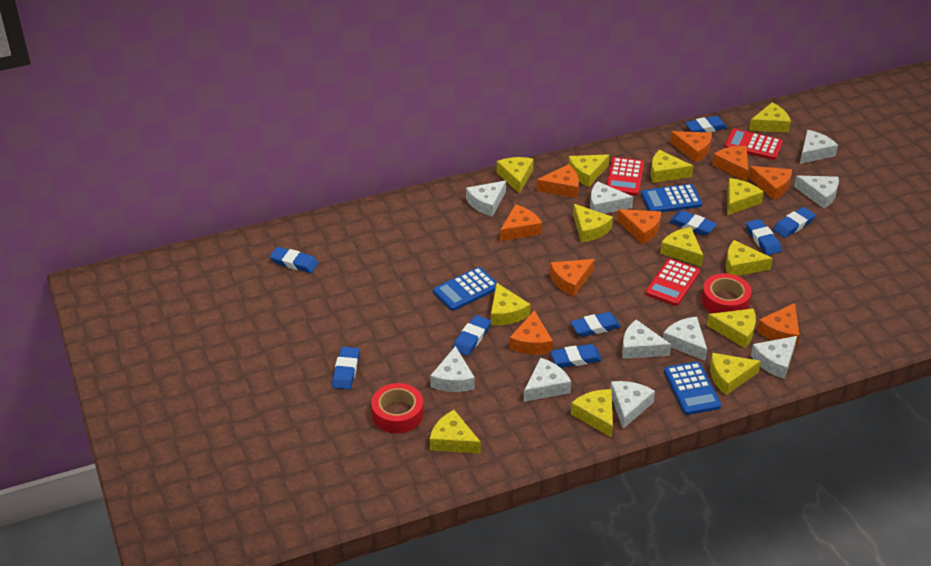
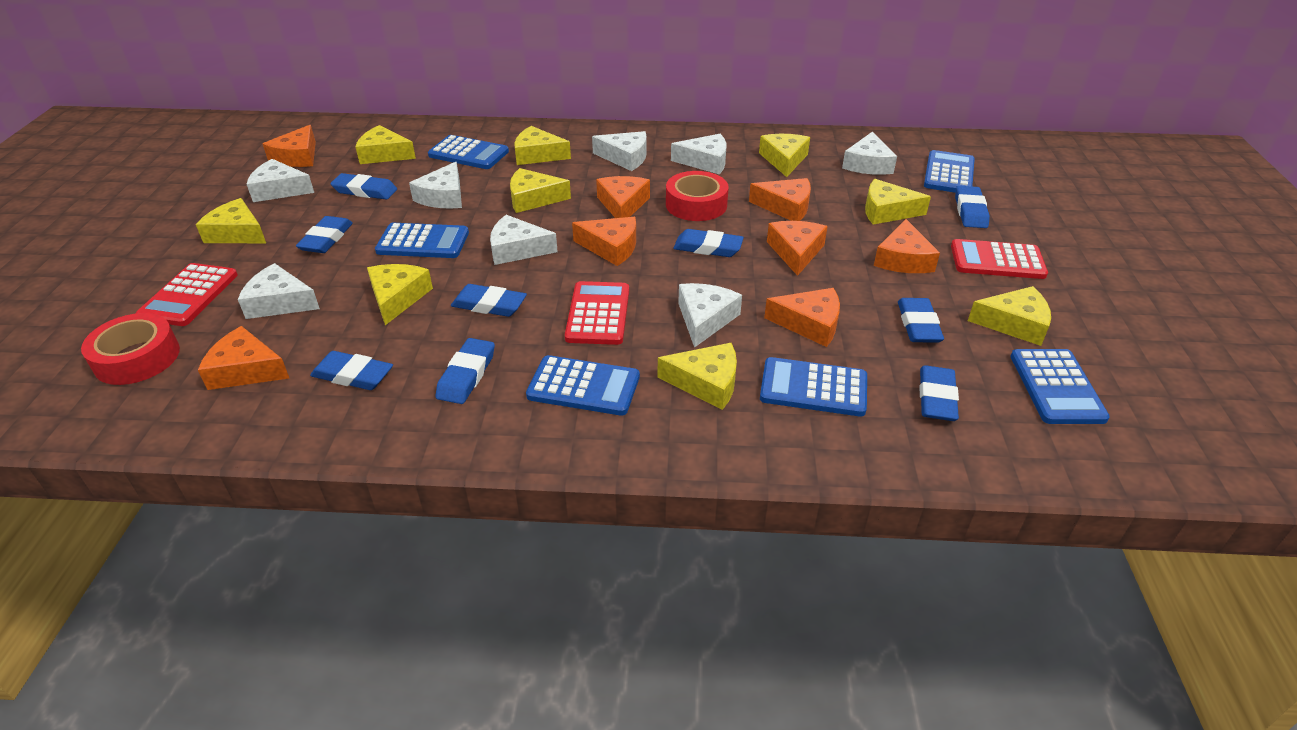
blue calculator: [433,267,497,311] [641,184,702,212] [664,362,721,415] = 3 -> [375,223,469,258] [428,135,509,169] [526,355,640,416] [760,357,867,416] [924,150,975,193] [1010,349,1110,424] = 6
orange cheese: [500,204,542,241] [509,310,553,354] [536,164,579,198] [550,259,594,296] [617,209,661,244] [670,131,712,162] [712,146,748,182] [748,166,792,200] [757,303,799,347] = 9 -> [198,326,289,390] [263,125,316,167] [572,217,636,266] [596,176,650,218] [749,178,811,221] [764,288,840,347] [767,221,828,276] [874,219,940,273] = 8
white cheese: [430,346,475,392] [466,180,506,217] [523,358,571,402] [590,181,633,214] [610,381,655,429] [622,320,671,359] [663,317,707,361] [751,336,797,379] [794,176,839,209] [800,130,838,164] = 10 -> [238,263,320,319] [247,159,314,202] [409,162,462,209] [490,215,558,265] [592,131,647,171] [671,134,726,174] [678,283,742,348] [842,132,897,175] = 8
yellow cheese: [430,410,481,453] [491,283,530,325] [496,157,534,194] [568,154,609,187] [571,389,613,438] [573,204,613,242] [651,150,693,183] [660,227,703,267] [707,309,756,348] [710,353,761,395] [726,240,773,276] [727,178,764,215] [749,103,791,133] = 13 -> [196,198,266,243] [355,125,416,164] [367,264,433,325] [510,168,571,213] [514,126,571,165] [658,343,737,410] [759,134,810,177] [865,179,931,225] [968,286,1051,346] = 9

